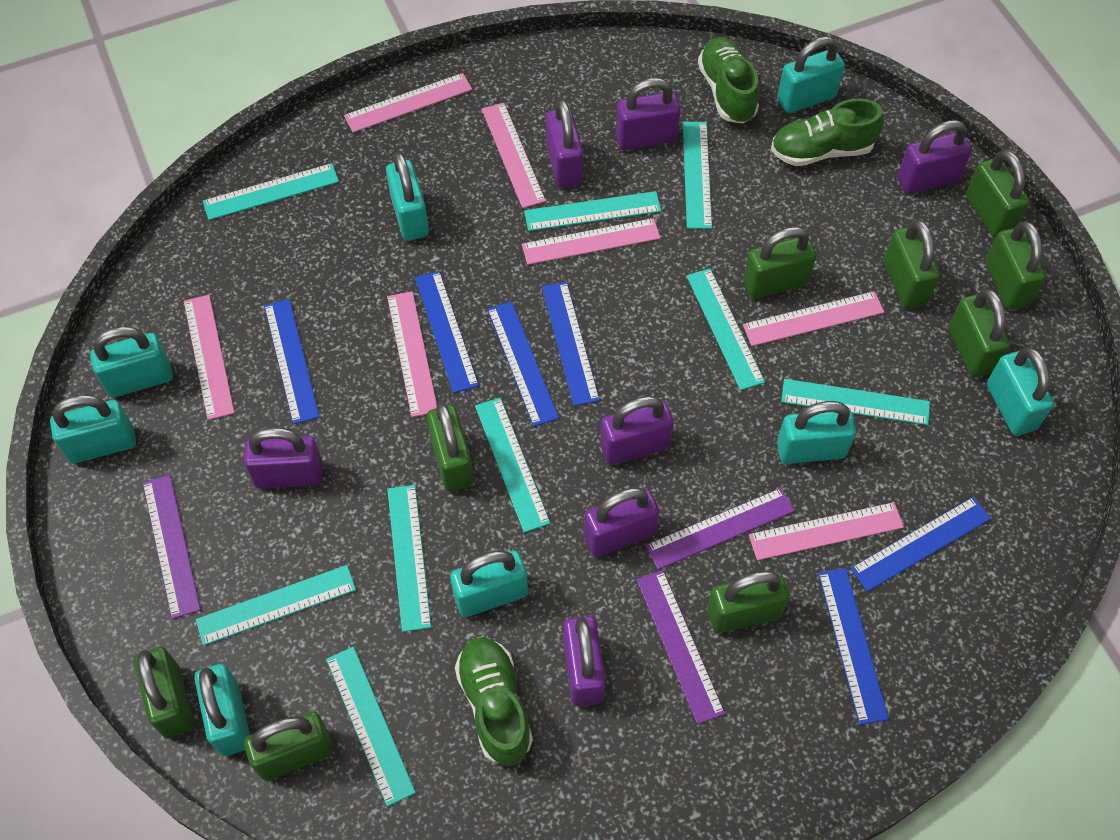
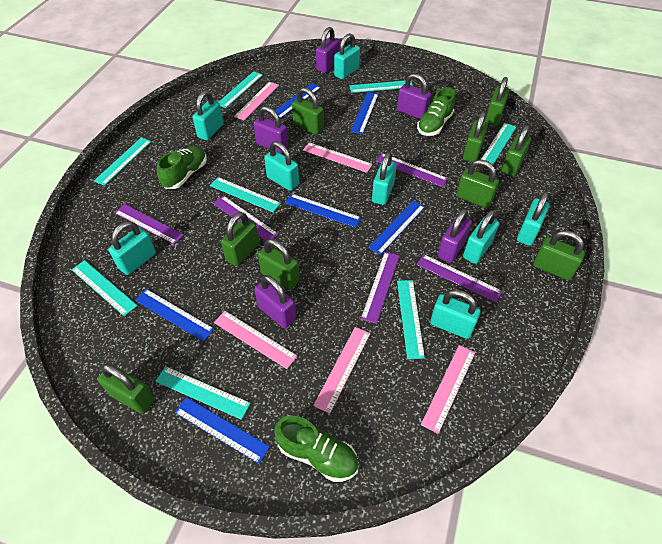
pink ruler: [184,295,235,420] [344,73,472,133] [387,291,437,417] [482,103,546,208] [522,218,660,265] [743,291,884,346] [749,502,904,560] = 7 -> [214,311,297,369] [234,82,279,120] [303,142,373,173] [313,327,371,414] [421,345,475,434] = 5
purple padlock: [244,427,323,489] [546,99,583,188] [563,616,606,706] [584,487,659,557] [600,396,674,465] [616,78,681,150] [898,120,972,194] = 7 -> [253,106,288,153] [254,275,296,328] [316,27,339,73] [397,73,431,119] [438,209,472,263] = 5
purple ruler: [143,475,201,619] [636,570,725,724] [646,488,795,570] = 3 -> [115,204,184,244] [213,196,278,241] [361,252,400,324] [376,153,448,187] [417,254,502,303] = 5
turquoise ruler: [196,565,356,646] [203,163,339,220] [326,647,416,807] [387,485,431,632] [475,398,550,533] [524,191,661,231] [683,122,712,229] [687,269,765,390] [781,379,930,425] = 9 -> [71,260,138,316] [94,138,151,186] [155,366,251,420] [210,177,281,212] [219,71,263,108] [349,81,413,93] [397,280,425,359] [481,123,516,165] = 8

